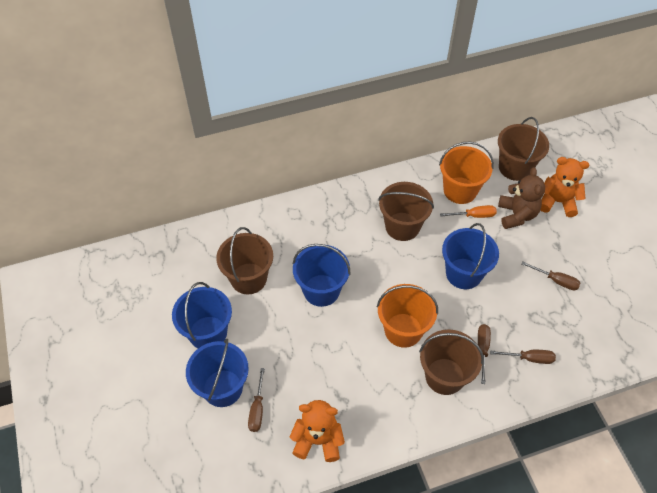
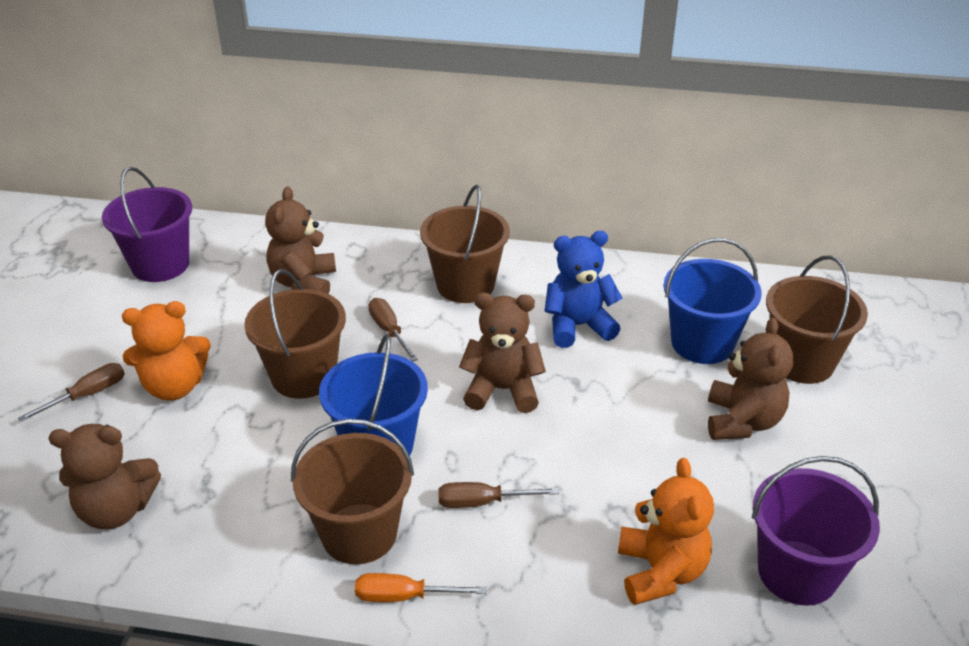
blue bucket: [172,282,232,348] [186,339,249,407] [293,244,350,307] [442,223,499,289] = 4 -> [319,334,428,456] [663,238,762,364] = 2
blue teddy bear: none = 0 -> [545,231,623,348] = 1
brown screwdriver: [248,368,265,432] [478,324,491,384] [490,350,556,364] [521,261,580,290] = 4 -> [18,363,125,422] [369,298,418,362] [438,482,559,508] = 3
brown teddy bear: [498,167,545,229] = 1 -> [48,424,161,529] [265,186,336,294] [459,293,546,413] [708,318,794,440] = 4
orange bucket: [377,284,438,348] [439,142,494,204] = 2 -> none = 0
purple bucket: none = 0 -> [102,167,192,282] [752,456,880,606] = 2

